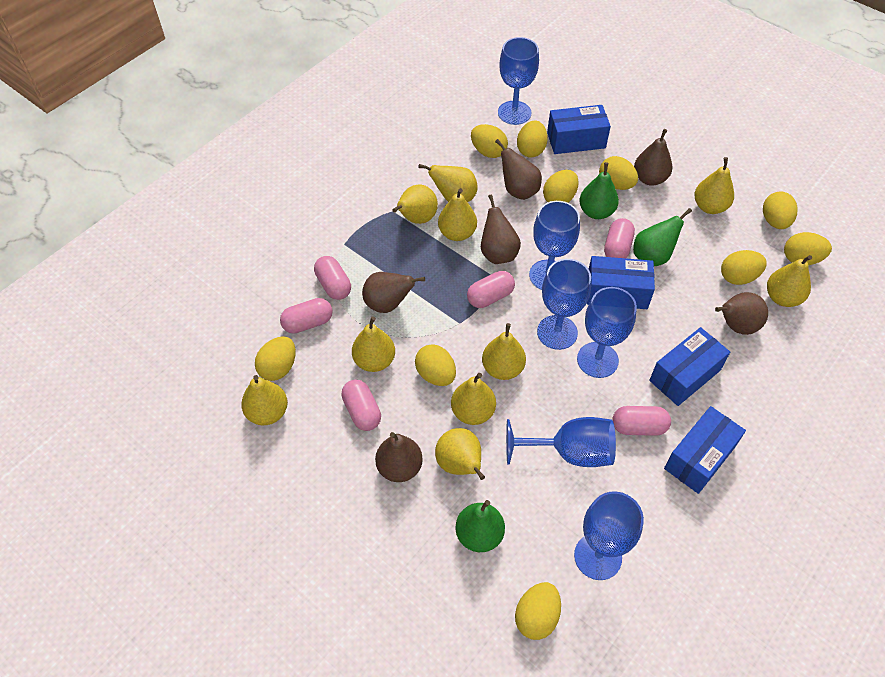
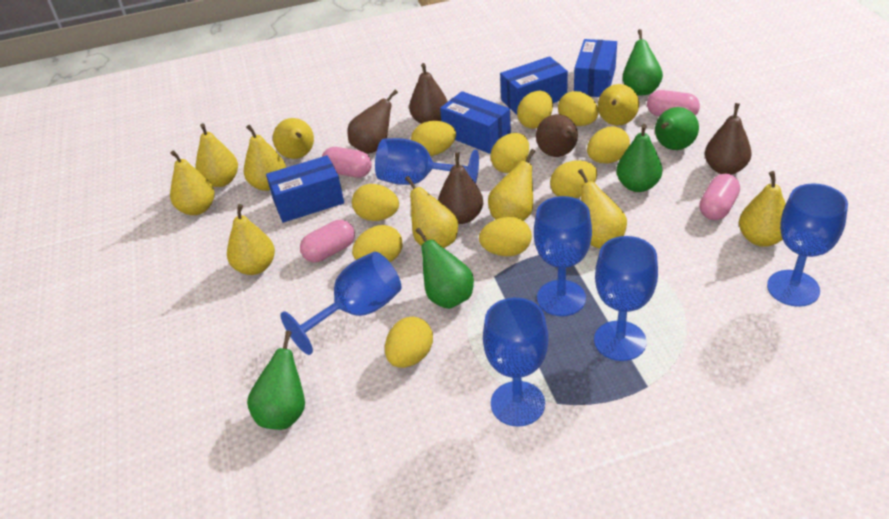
brown pear: [362,272,425,313] [375,432,423,482] [481,194,521,264] [495,139,542,200] [634,129,673,186] [715,292,768,335] = 6 -> [348,90,398,154] [409,63,448,124] [438,152,483,224] [536,114,578,157] [705,103,752,175] = 5
green pear: [455,500,505,552] [579,162,619,219] [633,208,692,266] = 3 -> [247,330,305,430] [416,228,474,309] [616,124,662,192] [623,29,663,96] [655,107,699,150] = 5
pink capsule: [280,298,333,333] [314,256,351,300] [341,379,381,431] [467,271,515,308] [604,218,635,258] [613,406,671,436] = 6 -> [300,220,355,262] [322,147,372,178] [647,90,700,116] [699,174,740,220] = 4

